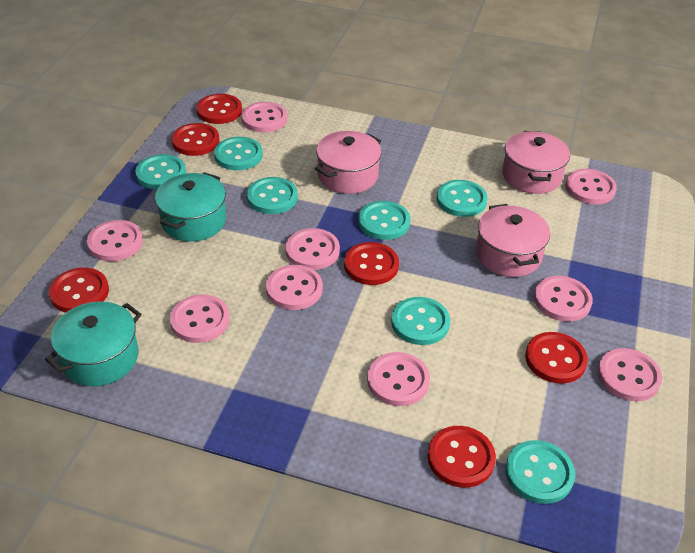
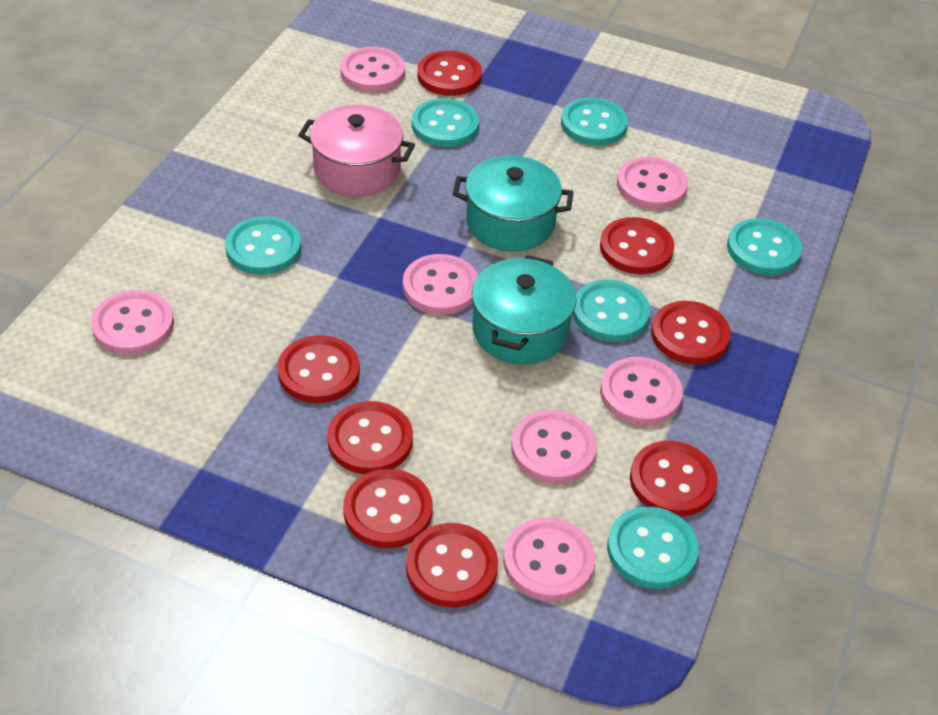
pink button: [87,220,143,261] [170,294,230,343] [242,102,287,133] [266,265,323,310] [286,228,340,270] [367,352,430,406] [534,276,593,322] [565,169,617,205] [598,348,662,401] = 9 -> [91,290,174,355] [340,47,405,92] [403,254,478,315] [503,517,595,601] [511,410,597,483] [600,357,683,426] [617,157,688,209] = 7
pink pot: [315,131,382,194] [476,204,550,277] [502,131,570,194] = 3 -> [298,105,415,196] = 1
red button: [49,268,109,313] [171,123,219,156] [196,94,242,124] [344,242,399,285] [428,426,496,488] [525,332,588,384] = 6 -> [277,335,360,403] [327,401,413,474] [343,469,433,548] [406,523,498,608] [417,50,482,96] [600,217,674,274] [630,441,717,517] [651,301,731,365] = 8
turquoise button: [135,154,186,190] [214,137,263,170] [247,177,298,214] [358,201,410,240] [391,297,450,345] [436,180,488,217] [505,440,575,504] = 7 -> [225,216,301,275] [412,98,479,147] [561,98,628,146] [573,279,650,342] [607,506,699,589] [727,218,802,275] = 6

